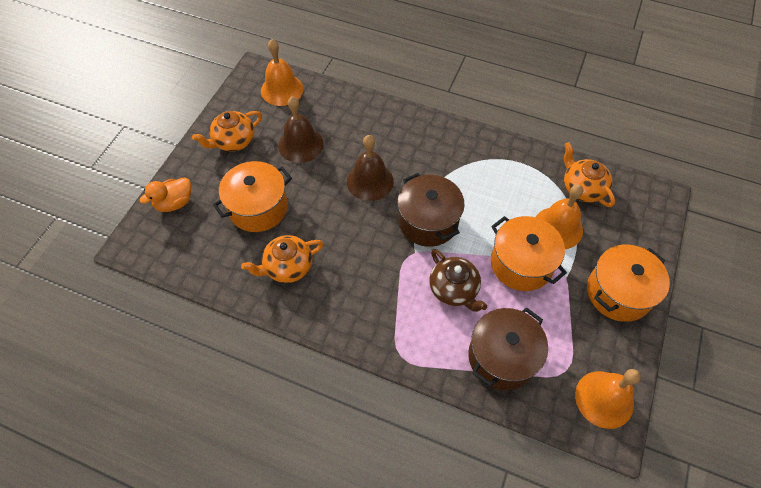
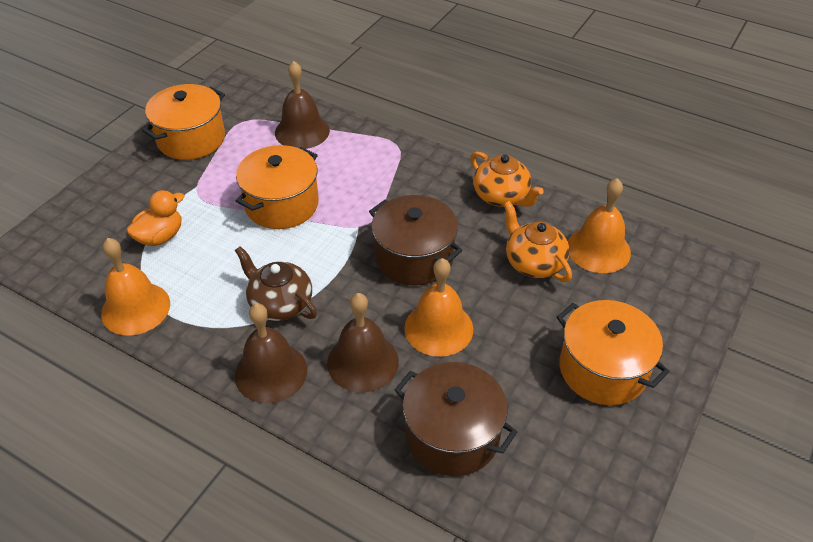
brown bell: [278,96,324,163] [347,135,394,201] = 2 -> [235,303,307,403] [275,61,330,149] [327,293,399,392] = 3
orange teapot: [192,111,262,152] [241,235,324,283] [564,142,615,207] = 3 -> [470,152,544,207] [504,201,572,282] = 2

